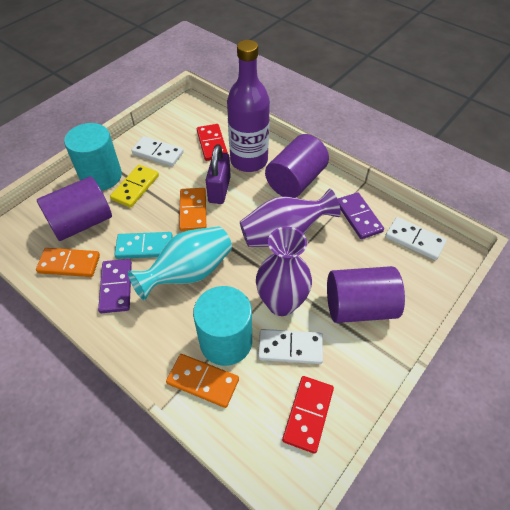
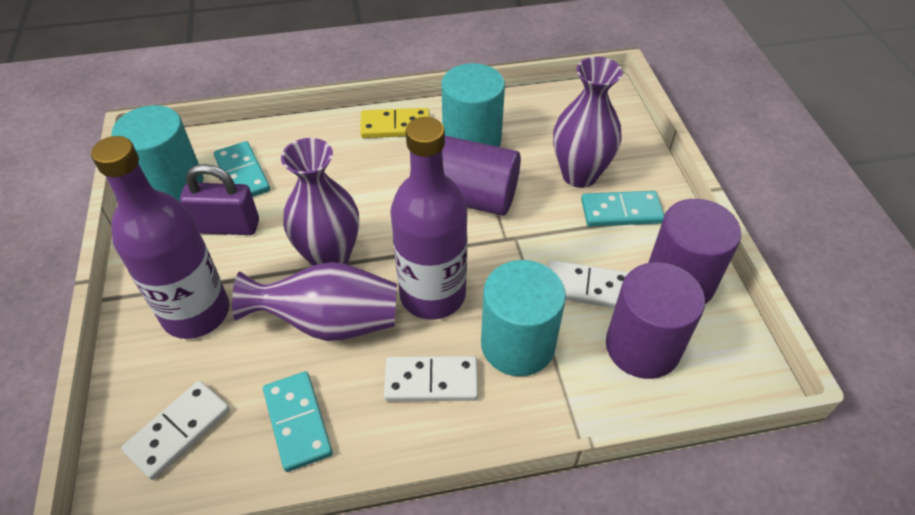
orange domino: [36,248,100,277] [166,354,239,408] [179,188,206,231] = 3 -> none = 0
purple bottle: [227,40,270,172] = 1 -> [91,136,229,339] [390,117,468,320] = 2
purple domino: [98,259,132,313] [338,192,384,239] = 2 -> none = 0
purple vase: [240,189,341,247] [256,227,312,316] = 2 -> [232,262,397,341] [281,138,359,266] [553,57,623,188] = 3
red domino: [197,124,228,161] [282,376,334,454] = 2 -> none = 0
turquoise cylinder: [64,123,122,191] [193,286,252,366] = 2 -> [112,105,204,202] [441,63,505,147] [481,260,566,376] = 3
turquoise domino: [115,232,173,259] = 1 -> [214,141,270,197] [263,371,333,472] [581,191,664,227] = 3
turquoise vase: [128,226,232,301] = 1 -> none = 0

